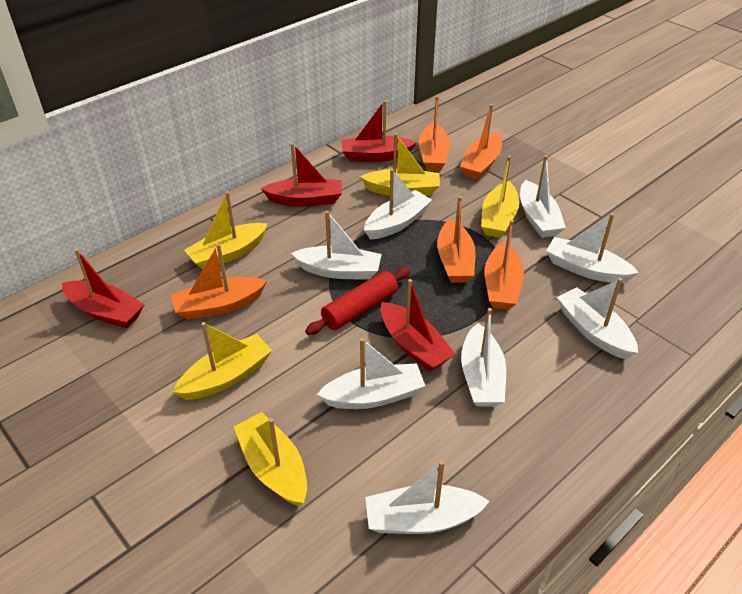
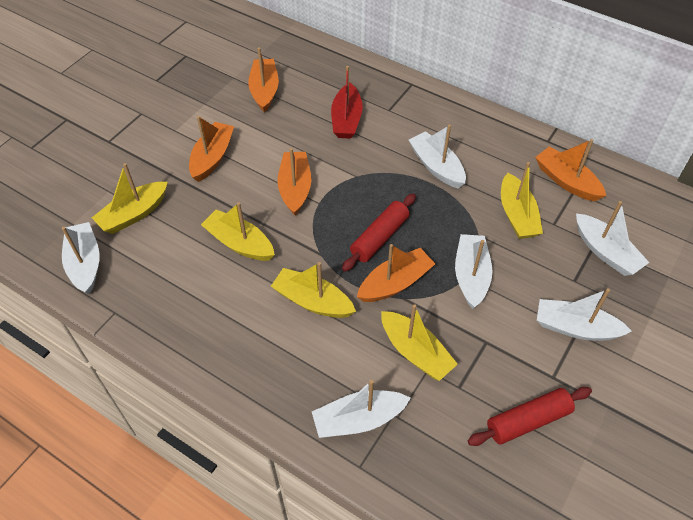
red boat: [62,249,145,328] [261,143,342,206] [341,100,417,162] [381,279,455,371] = 4 -> [331,66,363,139] = 1
red rolling pin: [305,268,411,335] = 1 -> [342,193,416,272] [468,387,592,446] = 2
white boat: [291,211,382,280] [317,338,425,409] [364,169,432,240] [365,460,490,534] [461,308,506,406] [520,155,566,238] [546,213,639,283] [557,278,638,359] = 8 -> [62,222,100,294] [312,380,410,438] [409,125,466,188] [455,234,493,309] [537,289,631,341] [576,201,650,276] = 6

